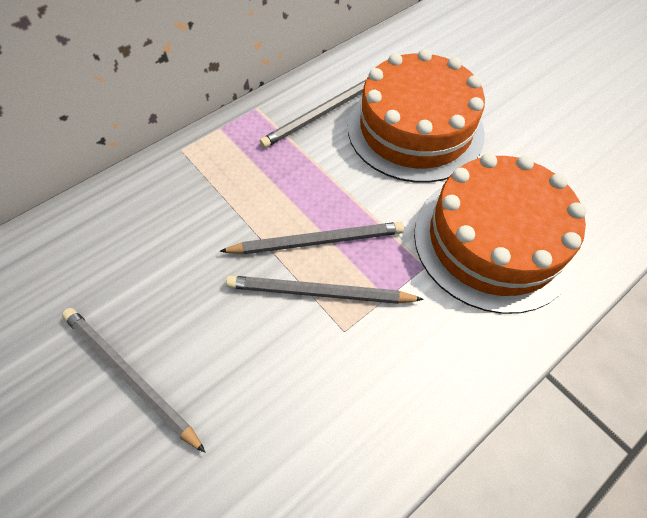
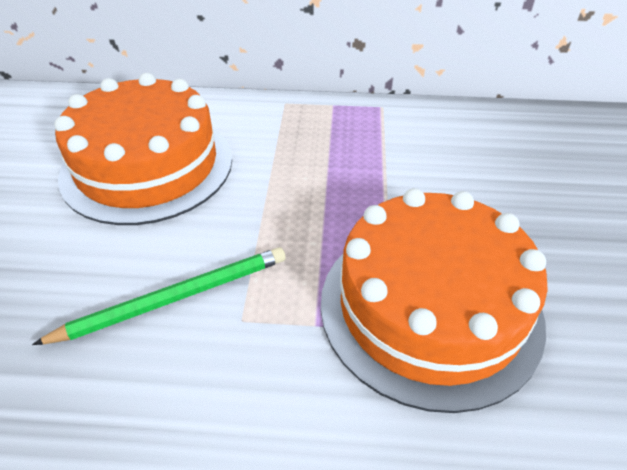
green pencil: none = 0 -> [32,247,286,345] = 1
grey pencil: [62,308,206,453] [219,222,404,254] [226,276,424,304] [260,79,367,148] = 4 -> none = 0

